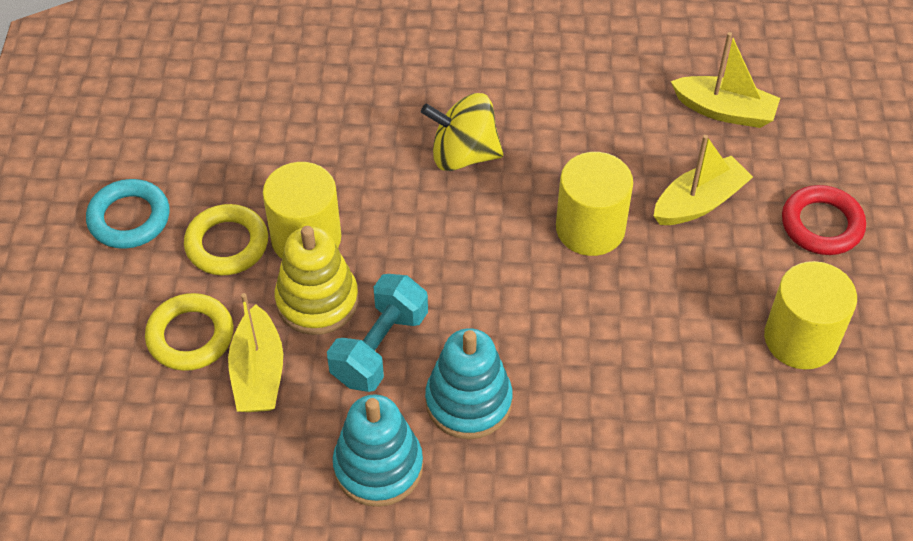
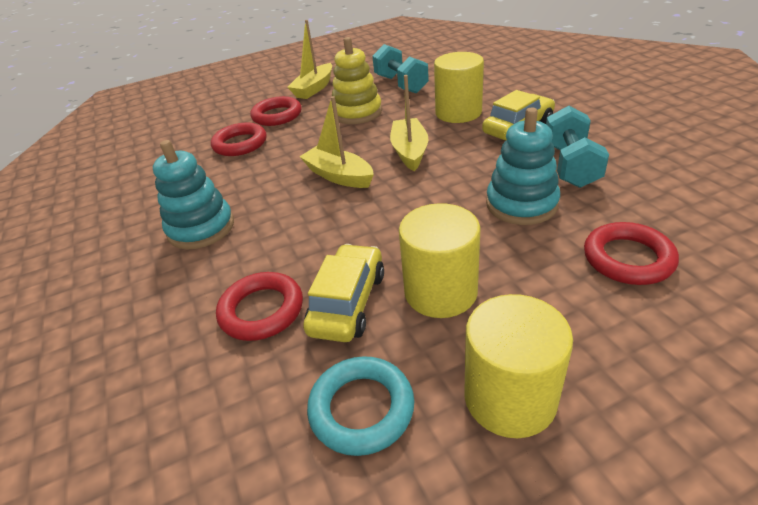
red ring: [782,185,866,255] = 1 -> [211,123,266,156] [216,272,303,341] [251,96,302,126] [584,222,679,285] = 4
turquoise dumbbell: [327,274,428,392] = 1 -> [372,44,429,93] [546,106,609,188] = 2
yellow car: none = 0 -> [303,244,384,342] [482,90,555,140] = 2
yellow ring: [145,293,233,371] [184,204,268,275] = 2 -> none = 0
yellow spinning top: [421,93,503,171] = 1 -> none = 0

